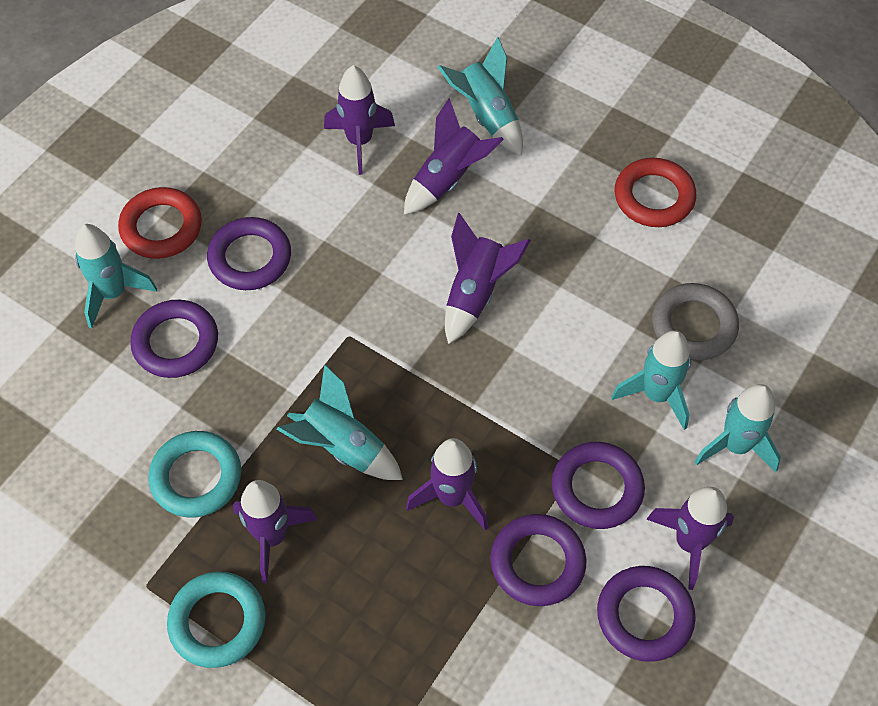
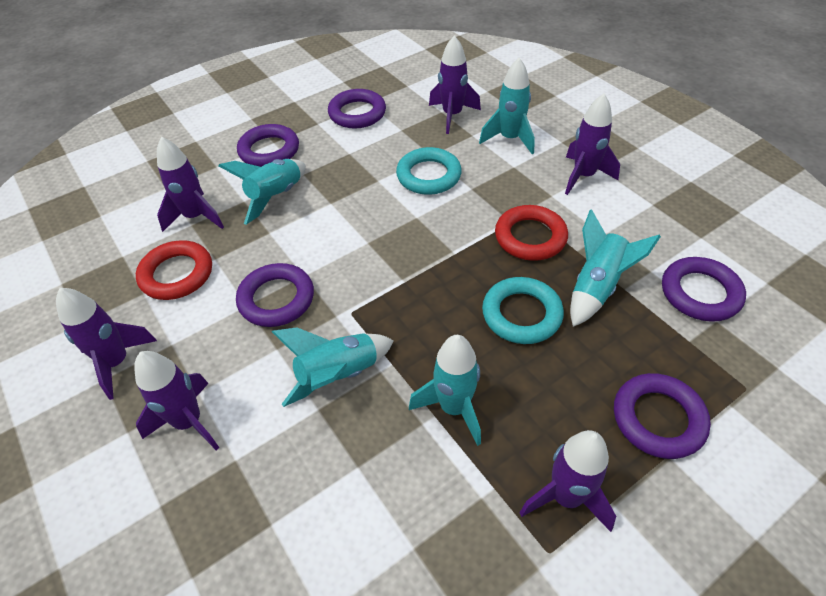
grey ring: [652,283,739,360] = 1 -> none = 0

